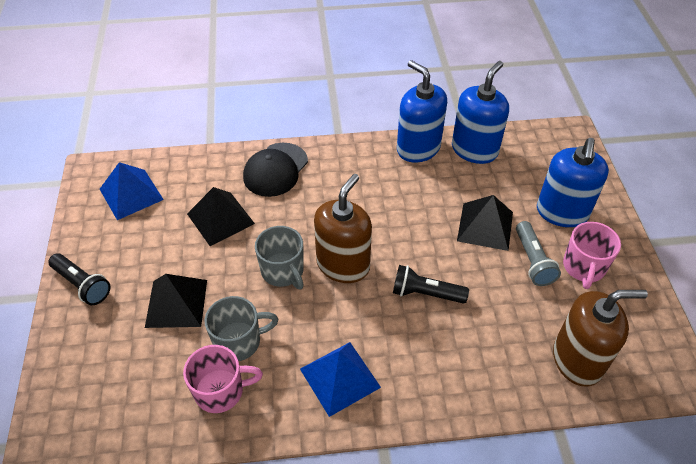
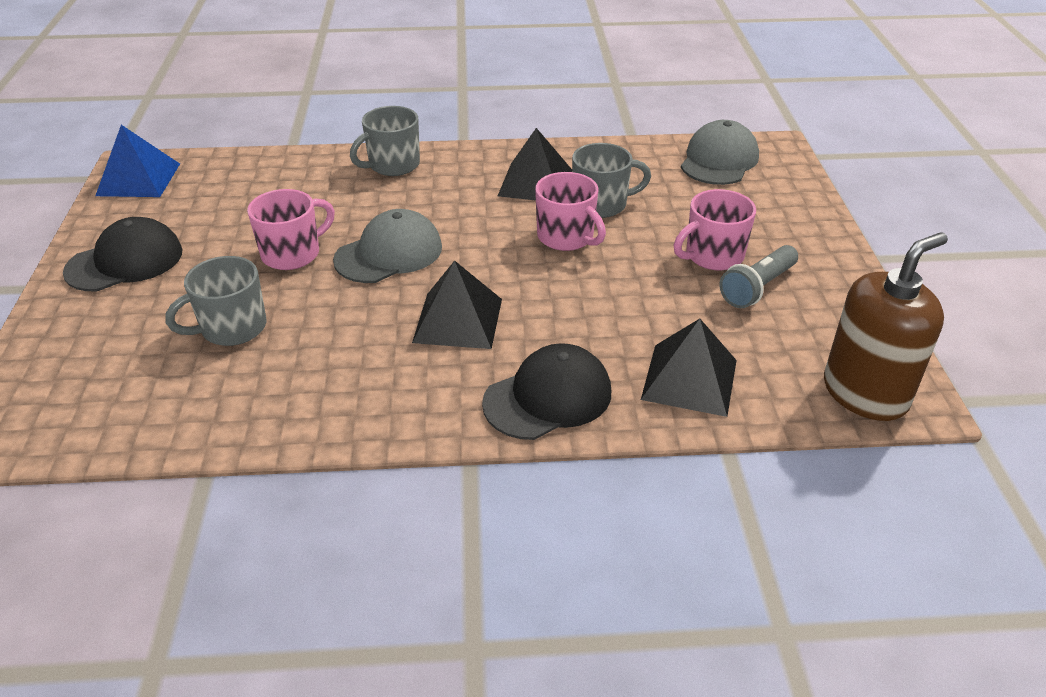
black cap: [243,143,308,197] = 1 -> [63,217,182,291] [482,343,611,440] = 2
black flashlight: [49,253,110,305] [393,265,469,304] = 2 -> none = 0
blue pyramid: [100,162,164,220] [300,342,381,417] = 2 -> [95,125,180,197] = 1
blue soap dispenser: [397,60,447,163] [452,61,509,164] [537,138,609,227] = 3 -> none = 0
brown soap dispenser: [314,174,372,283] [553,290,648,386] = 2 -> [824,232,948,421] = 1
grey cap: none = 0 -> [333,209,442,283] [681,120,759,185] = 2
grey mug: [205,296,278,361] [255,226,304,290] = 2 -> [165,256,266,346] [350,106,420,176] [572,143,651,218] = 3
pink mug: [183,345,263,413] [563,222,621,289] = 2 -> [247,189,335,270] [535,172,606,251] [674,189,756,270] = 3

